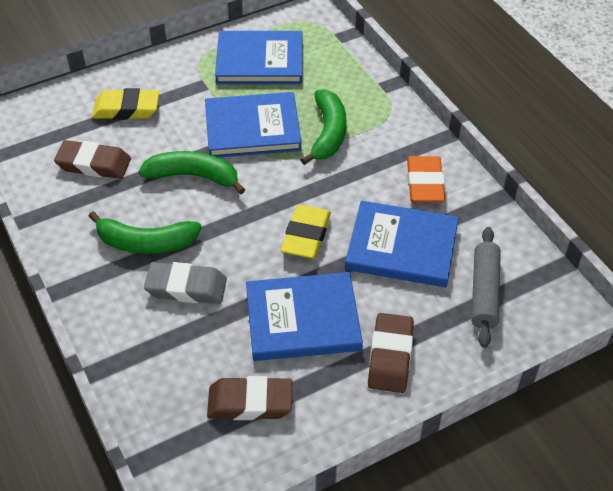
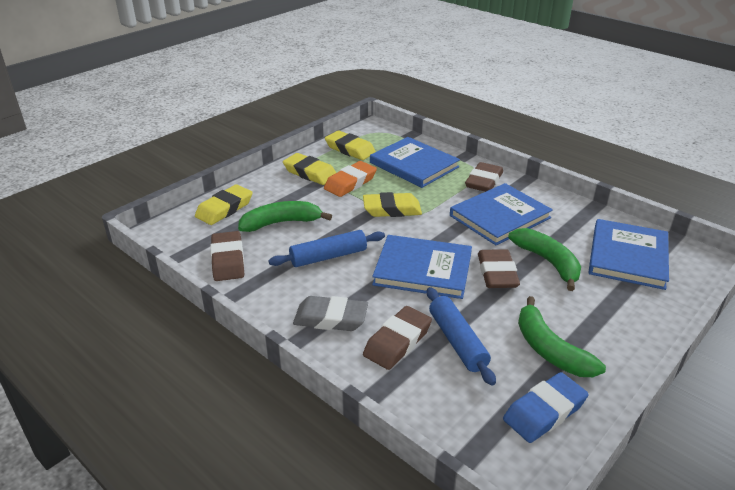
blue eraser: none = 0 -> [503,372,589,443] = 1
blue rolling pin: none = 0 -> [269,230,385,267] [427,287,496,386] = 2
brown eraser: [54,140,131,179] [207,376,292,420] [368,313,414,393] = 3 -> [210,231,244,281] [363,306,432,370] [465,162,503,192] [478,249,520,288] = 4
grey rolling pin: [471,227,501,348] = 1 -> none = 0
yellow eraser: [92,88,159,120] [281,205,331,259] = 2 -> [195,184,253,225] [283,153,336,185] [325,131,376,160] [363,192,422,217] = 4

